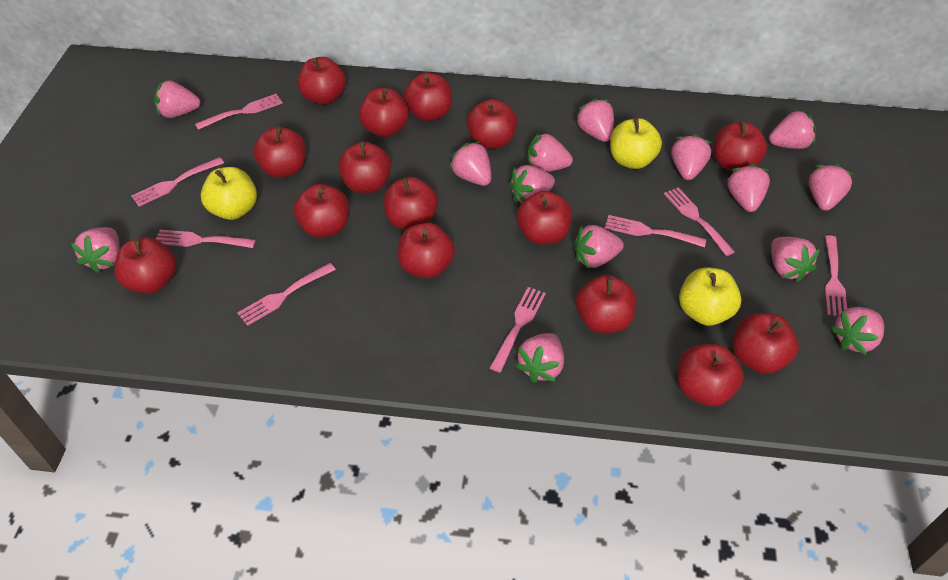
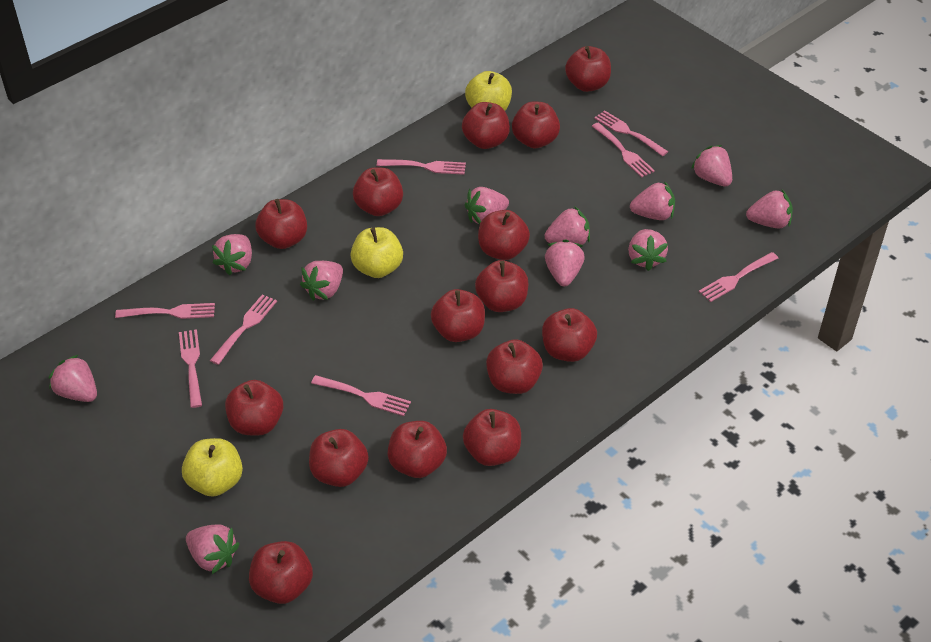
pink strawberry: [71,227,120,273] [154,80,200,118] [449,141,491,186] [509,165,555,203] [516,333,564,383] [527,132,573,172] [573,225,624,269] [575,98,614,142] [671,134,712,180] [727,164,770,212] [769,109,816,149] [771,237,820,282] [808,164,853,211] [831,307,884,355] = 14 -> [49,354,97,402] [186,524,240,574] [212,234,252,275] [300,261,343,301] [465,187,509,224] [545,206,590,245] [545,239,585,286] [628,229,668,271] [630,181,675,220] [691,145,732,186] [746,190,793,228] = 11

